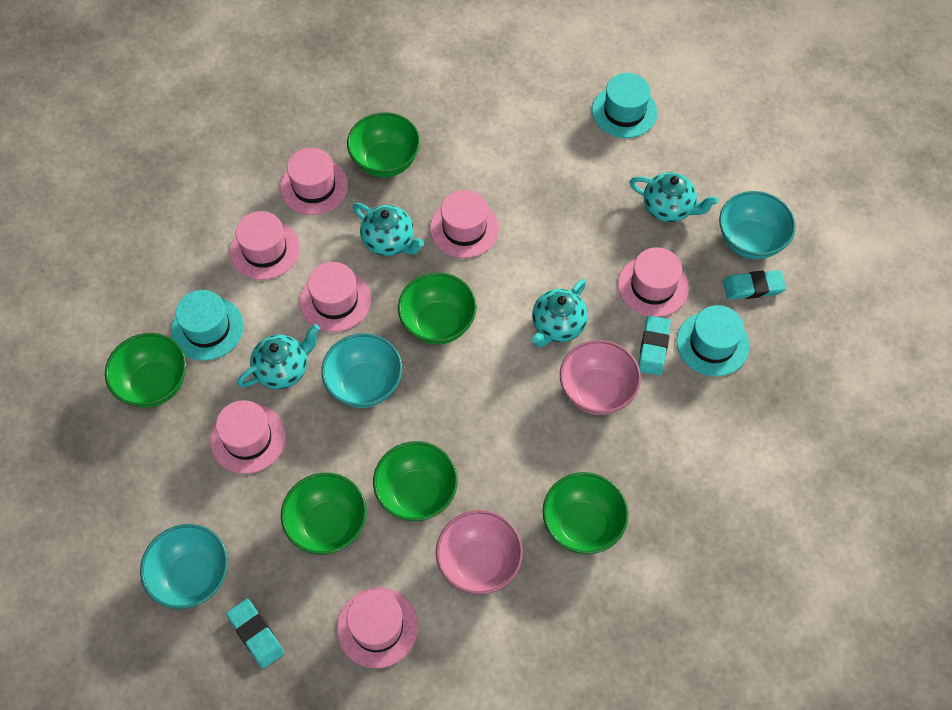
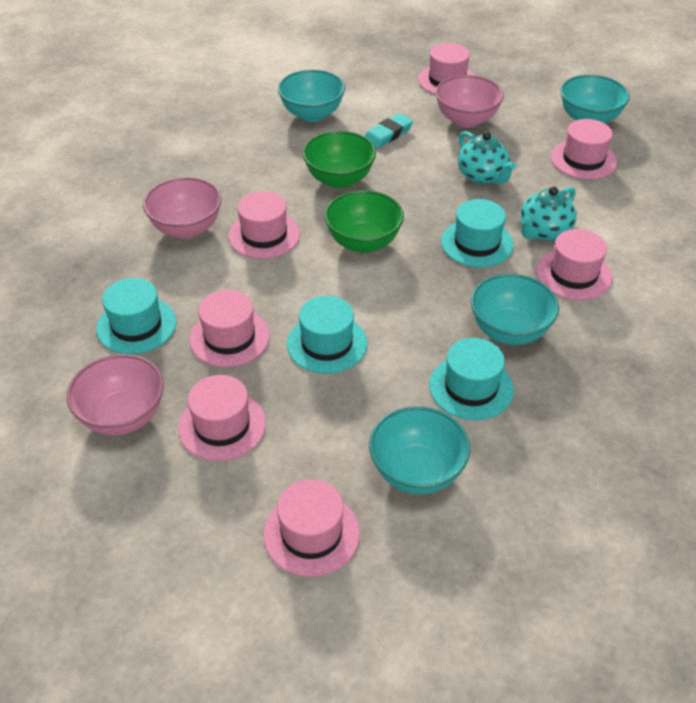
green bowl: [105,333,186,408] [281,473,367,555] [347,112,420,178] [373,441,458,521] [398,273,477,345] [542,472,628,554] = 6 -> [302,131,376,188] [324,190,404,253] = 2
pink bowl: [436,510,523,595] [560,340,641,415] = 2 -> [66,354,164,435] [143,177,222,239] [435,75,504,128] = 3
turquoise bowl: [140,524,228,609] [321,333,402,408] [719,191,796,259] = 3 -> [278,70,345,122] [369,406,470,495] [471,274,559,345] [560,75,630,123] = 4
turquoise eraser: [226,599,285,669] [638,315,671,376] [723,270,786,300] = 3 -> [365,113,413,149] = 1
turquoise hat: [171,290,244,361] [592,73,658,138] [677,305,749,376] = 3 -> [96,278,177,354] [287,296,367,374] [429,338,514,420] [441,199,514,267] = 4
turquoise teapot: [237,324,320,389] [353,203,424,256] [532,279,588,347] [630,172,719,222] = 4 -> [458,131,516,184] [520,187,577,241] = 2

